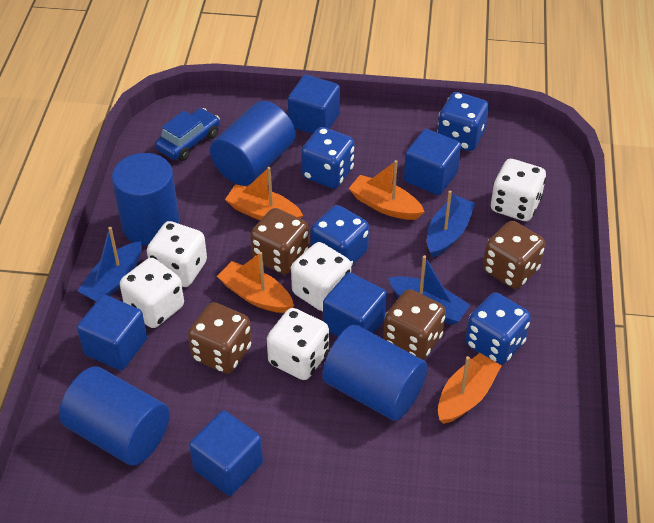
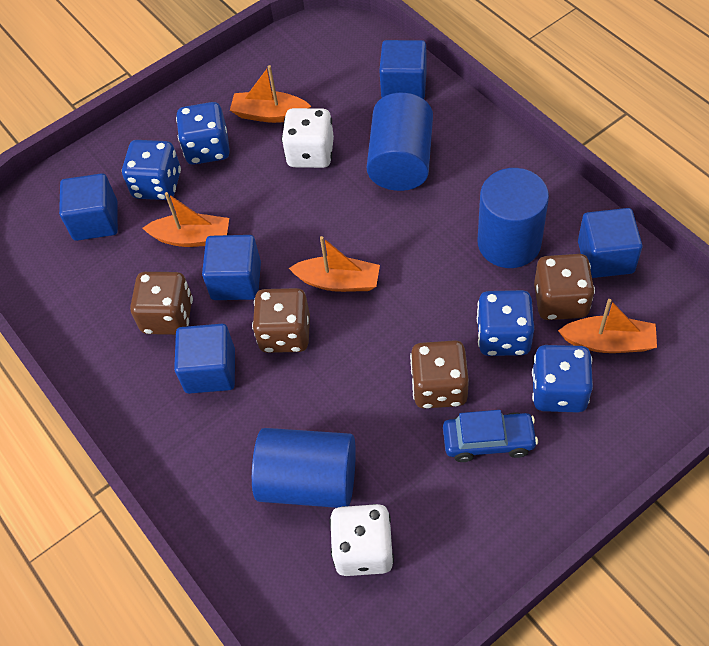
blue boat: [77,227,142,302] [388,255,470,325] [427,190,475,257] = 3 -> none = 0
blue cylinder: [59,366,170,466] [112,153,180,246] [210,101,296,186] [322,325,427,421] = 4 -> [252,428,356,508] [367,93,433,191] [478,168,549,268] = 3
white dice: [120,258,184,328] [147,221,207,287] [267,308,329,380] [291,242,351,311] [491,159,546,221] = 5 -> [281,108,334,168] [330,504,394,576] = 2

